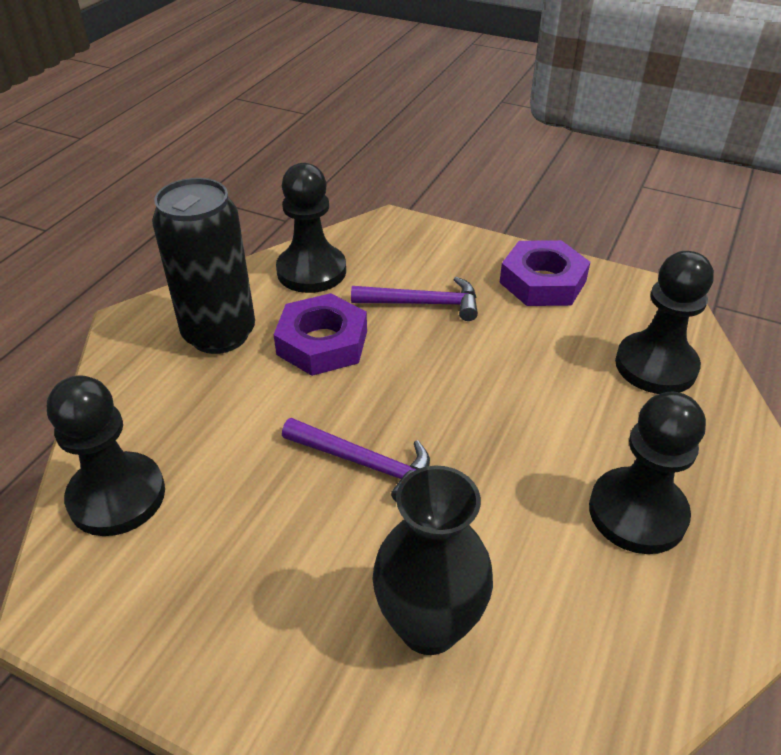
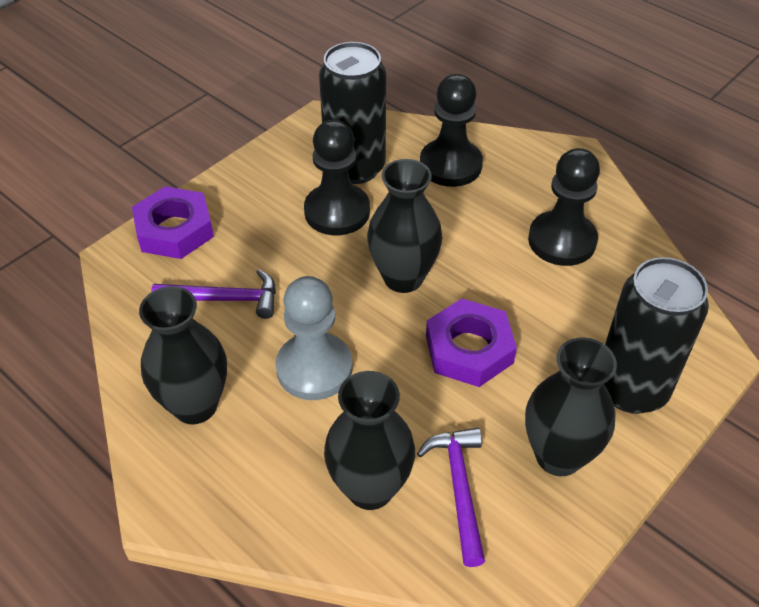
black can: [152,178,255,354] = 1 -> [319,42,386,184] [604,257,709,414] = 2
black pawn: [47,375,165,536] [276,163,346,293] [589,392,706,554] [615,251,714,394] = 4 -> [304,120,370,235] [420,74,483,187] [528,148,600,266] = 3
black vase: [373,466,493,655] = 1 -> [139,286,227,424] [324,371,415,510] [367,159,443,293] [525,337,617,476] = 4
grey pawn: none = 0 -> [276,276,352,400] = 1

